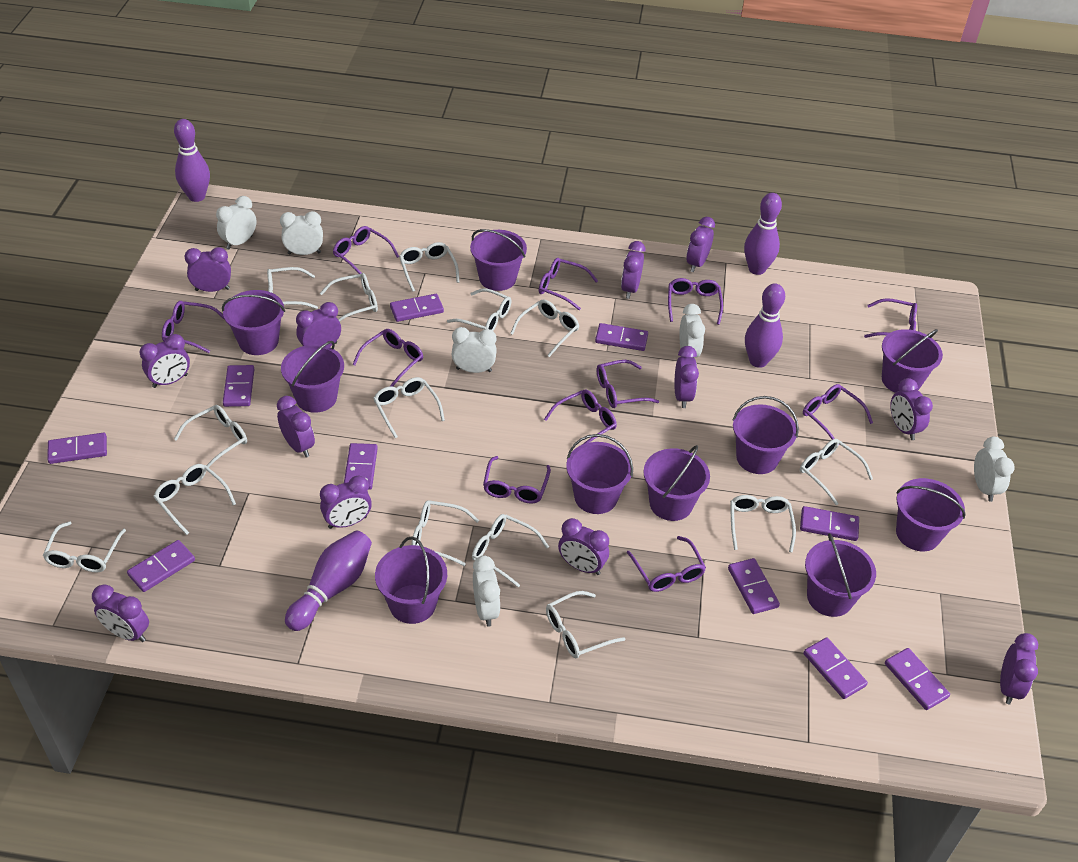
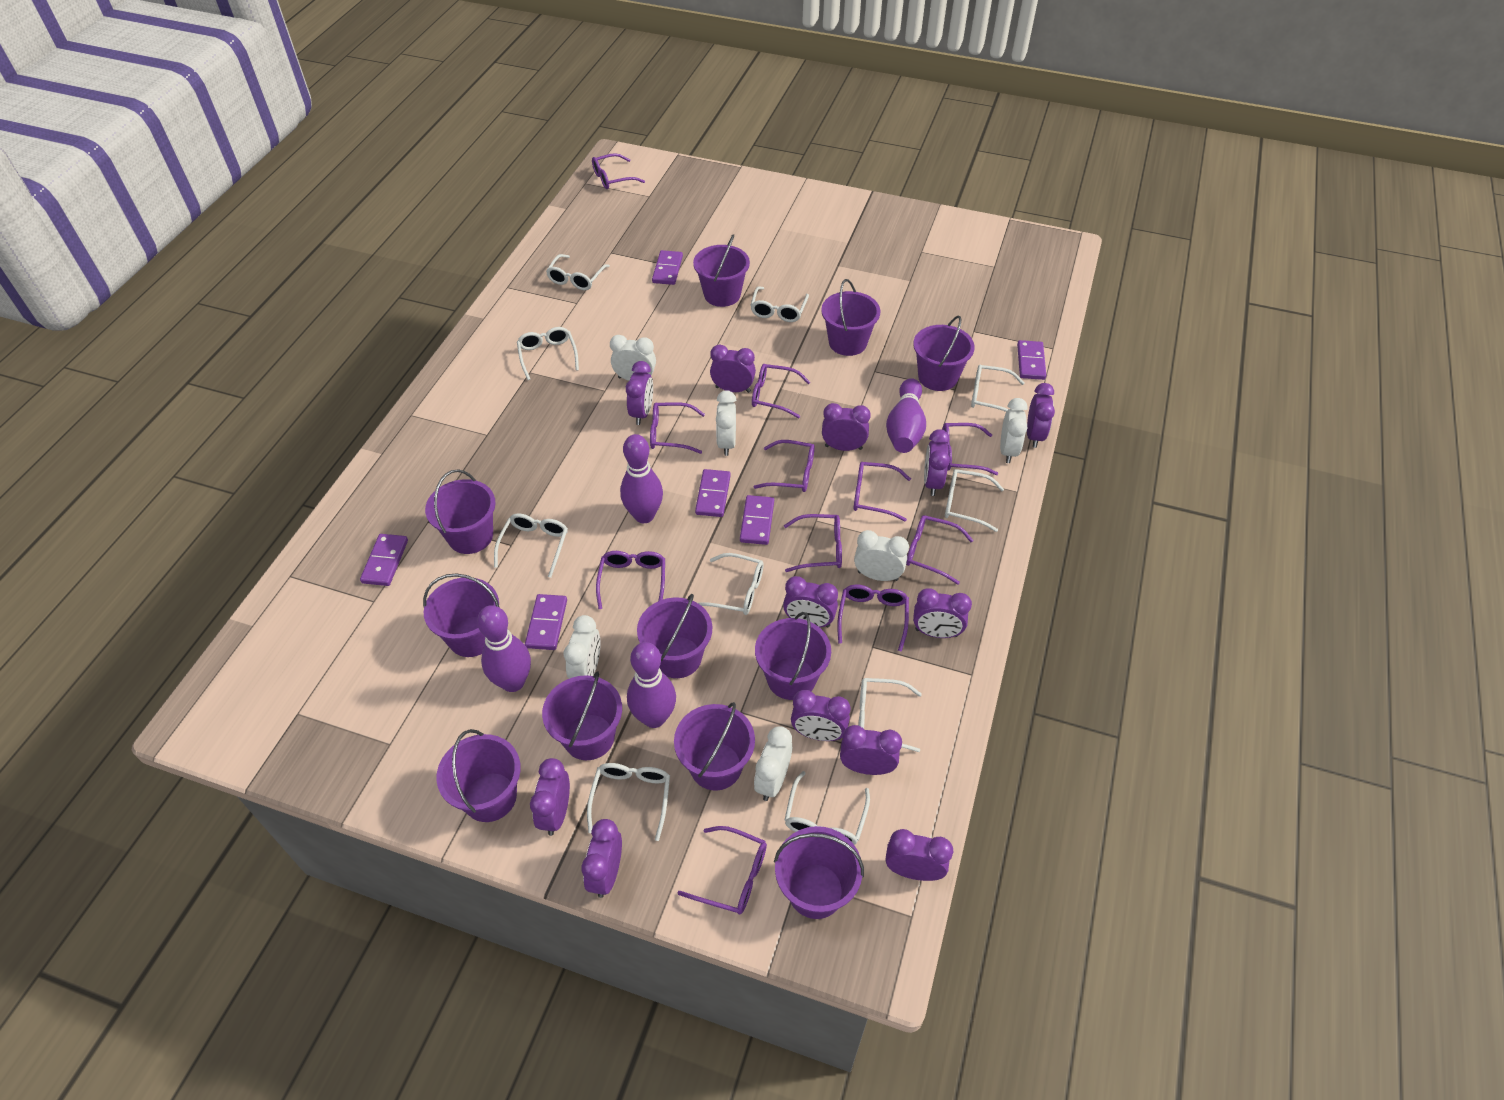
purple bucket: [222,290,285,355] [281,341,344,413] [375,536,447,624] [470,229,527,291] [566,434,633,514] [643,445,710,521] [733,396,799,474] [805,533,876,617] [882,329,943,393] [896,478,966,551] = 10 -> [423,573,500,657] [425,469,496,554] [436,729,521,822] [542,671,622,760] [637,594,712,678] [674,702,755,791] [693,234,750,307] [755,612,831,700] [774,826,864,919] [821,279,881,356] [913,316,975,391] = 11
purple domino: [47,433,107,464] [127,540,195,592] [223,365,254,407] [344,443,378,490] [390,294,444,322] [595,323,648,351] [728,558,780,614] [800,506,859,541] [803,637,868,699] [885,648,950,710] = 10 -> [360,534,408,586] [525,594,567,650] [652,250,683,285] [695,469,731,517] [740,495,774,545] [1017,340,1046,380] = 6
white glasses: [43,521,126,572] [153,464,236,535] [174,405,247,468] [267,267,318,309] [320,273,378,322] [373,377,445,438] [399,242,460,292] [411,501,479,566] [447,289,512,331] [472,514,549,587] [510,299,579,357] [546,591,626,658] [730,495,796,553] [800,439,873,505] = 14 -> [494,513,568,578] [517,327,579,380] [546,254,610,290] [587,763,670,841] [698,553,764,615] [750,286,809,322] [785,771,870,845] [858,678,922,752] [945,469,1004,532] [971,364,1024,412] = 10

